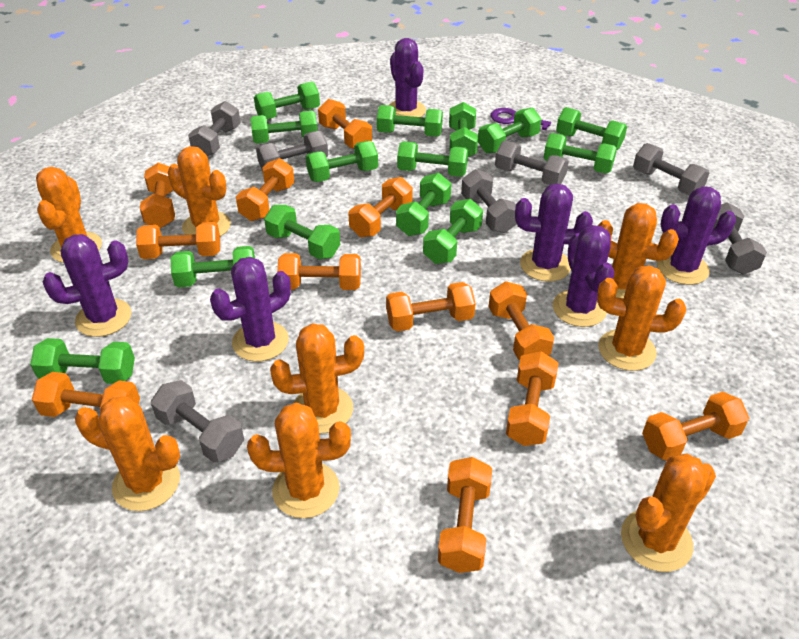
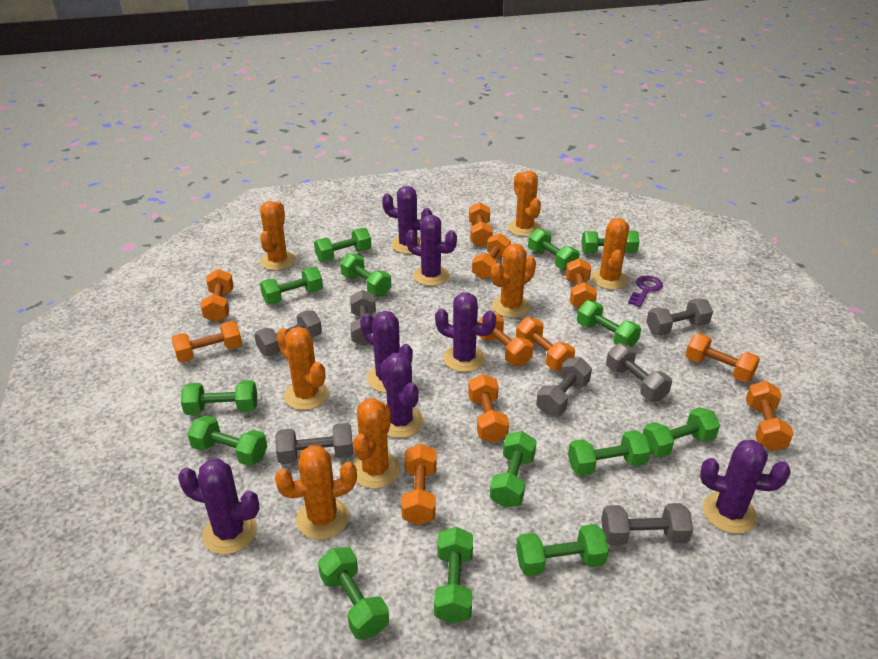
orange cactus: [36,167,102,263] [75,396,180,511] [168,146,231,236] [247,403,351,518] [270,323,364,434] [597,265,686,371] [598,203,679,298] [621,453,716,572] = 8 -> [260,201,296,271] [275,445,357,540] [277,327,329,410] [353,398,401,489] [491,243,536,318] [508,170,541,237] [591,218,629,290] = 7
orange dumbbell: [32,372,140,417] [136,222,220,259] [140,163,175,228] [236,158,294,221] [277,253,361,290] [318,99,372,149] [349,177,413,237] [386,282,476,331] [438,457,492,573] [489,281,554,360] [506,351,559,446] [642,392,749,461] = 12 -> [171,321,242,363] [200,269,233,322] [401,444,437,525] [468,374,509,443] [469,202,493,247] [472,233,511,280] [477,314,533,366] [516,317,575,371] [566,258,597,308] [685,333,760,382] [746,381,793,451] = 11
purple cactus: [43,234,132,337] [210,257,291,362] [389,38,426,117] [515,183,593,282] [553,225,615,327] [657,186,736,285] = 6 -> [178,459,260,555] [360,311,413,393] [380,352,424,438] [382,186,432,254] [406,215,457,286] [435,293,496,372] [700,440,791,534] = 7

